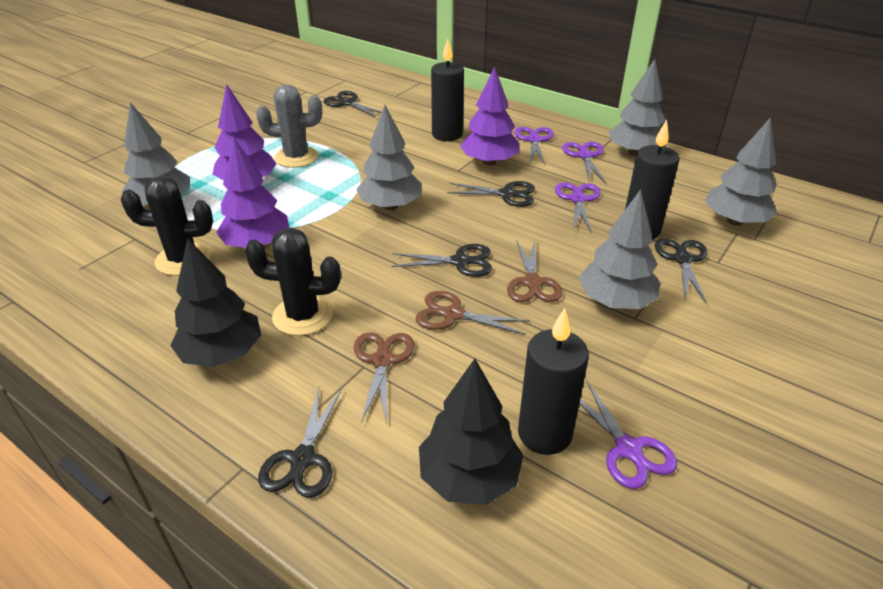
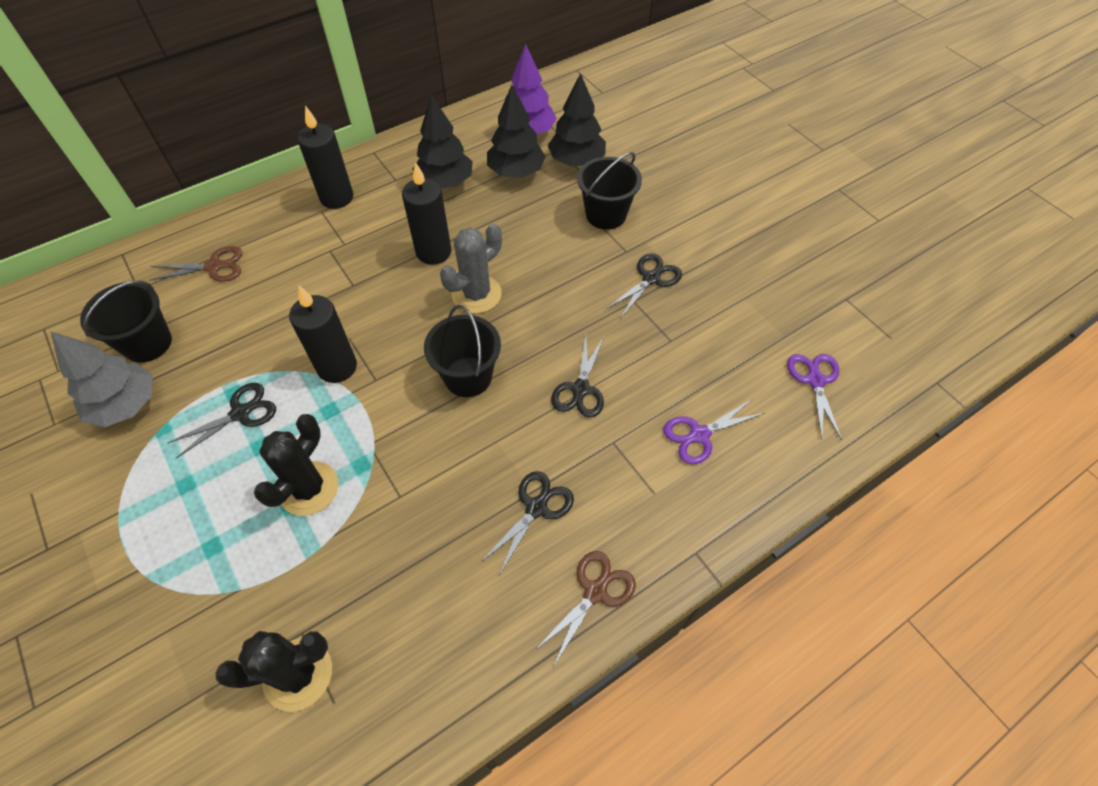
black bucket: none = 0 -> [80,280,172,363] [424,305,501,397] [577,152,642,230] = 3
black scissors: [258,388,342,498] [323,91,382,117] [391,244,492,277] [447,181,535,207] [655,238,708,304] = 5 -> [168,383,276,458] [481,471,574,575] [551,336,604,418] [606,253,682,319] = 4
black tree: [170,238,261,367] [419,359,523,505] = 2 -> [413,95,472,189] [487,85,546,178] [548,73,606,166] = 3
brown scissors: [354,332,414,424] [415,291,530,335] [507,240,562,302] = 3 -> [149,246,242,282] [535,551,636,665] = 2
grey tree: [122,102,190,205] [356,105,422,210] [579,190,659,309] [609,59,666,156] [705,117,778,226] = 5 -> [51,331,153,427] = 1
purple scissors: [514,127,554,165] [555,182,601,233] [562,142,605,182] [579,380,677,489] = 4 -> [663,399,765,464] [787,354,842,441] = 2
purple tree: [213,84,277,181] [216,139,289,248] [460,67,520,166] = 3 -> [505,44,557,134] = 1

